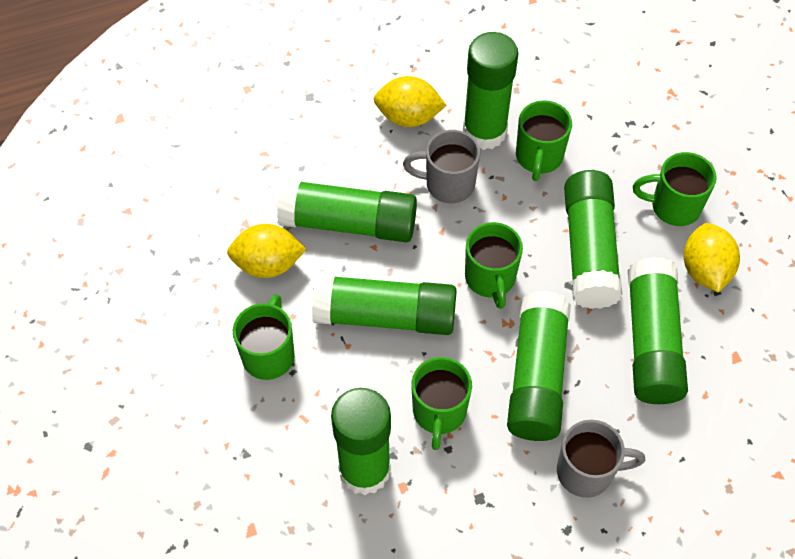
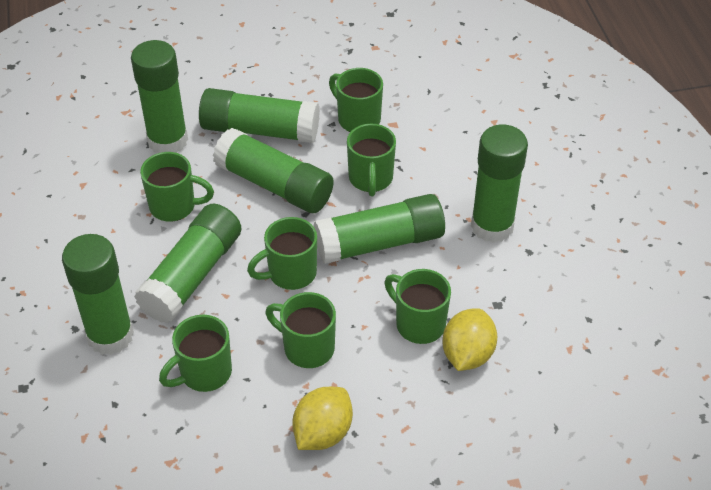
green mug: [233,294,295,380] [411,357,472,450] [465,222,523,309] [516,100,572,181] [633,152,717,226] = 5 -> [140,152,214,222] [159,315,232,392] [247,217,317,290] [265,292,336,368] [329,68,383,132] [347,124,396,196] [384,269,451,344] = 7
grey mug: [403,130,480,203] [557,419,645,498] = 2 -> none = 0
yellow lemon: [227,224,306,278] [374,76,446,127] [683,223,740,292] = 3 -> [292,387,353,450] [442,308,497,371] = 2

